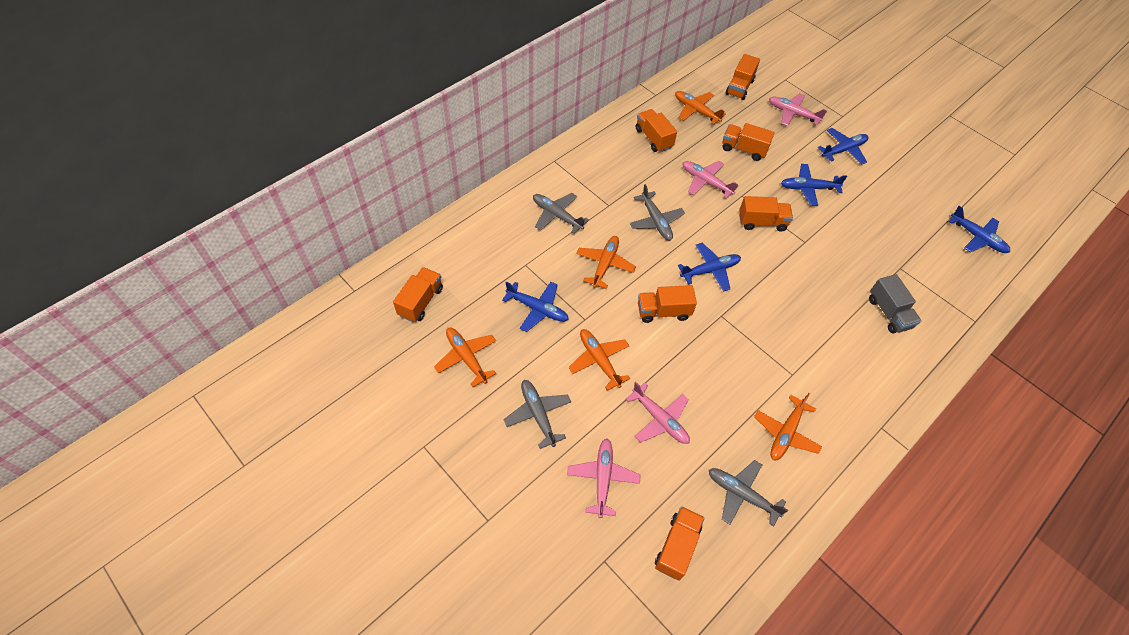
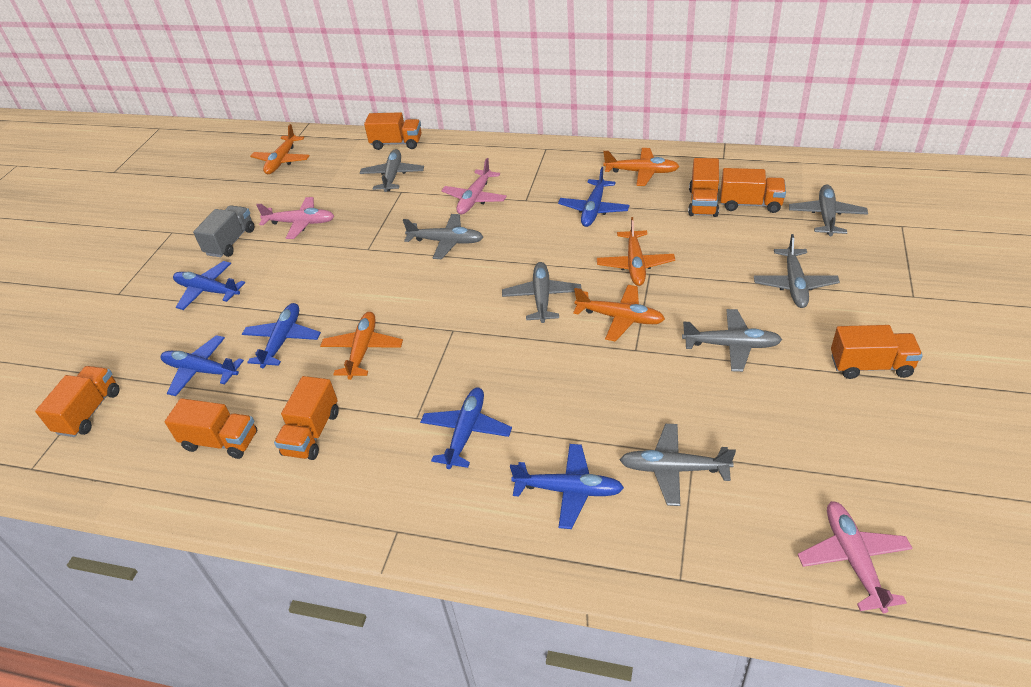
blue plane: [502,282,569,332] [678,243,741,292] [781,164,847,206] [817,128,869,164] [948,206,1010,253] = 5 -> [161,335,244,396] [173,261,245,310] [242,303,321,368] [420,387,512,469] [510,444,624,529] [558,167,629,227] = 6
grey plane: [504,380,571,449] [533,193,589,234] [629,184,685,241] [709,460,788,526] = 4 -> [360,149,424,192] [403,214,483,259] [502,262,582,323] [620,424,736,506] [682,309,782,372] [754,234,840,308] [789,184,868,236] = 7
pink plane: [567,438,640,518] [626,382,690,444] [683,161,739,199] [769,93,827,126] = 4 -> [256,197,334,239] [441,158,507,214] [797,501,913,613] = 3

